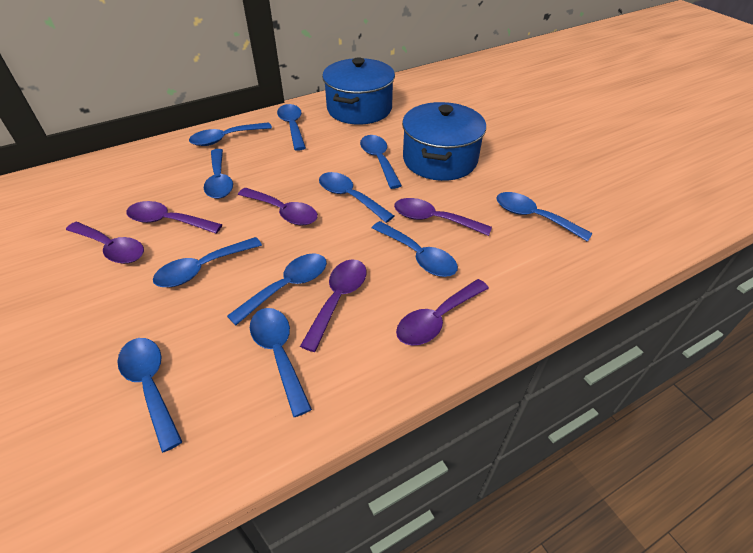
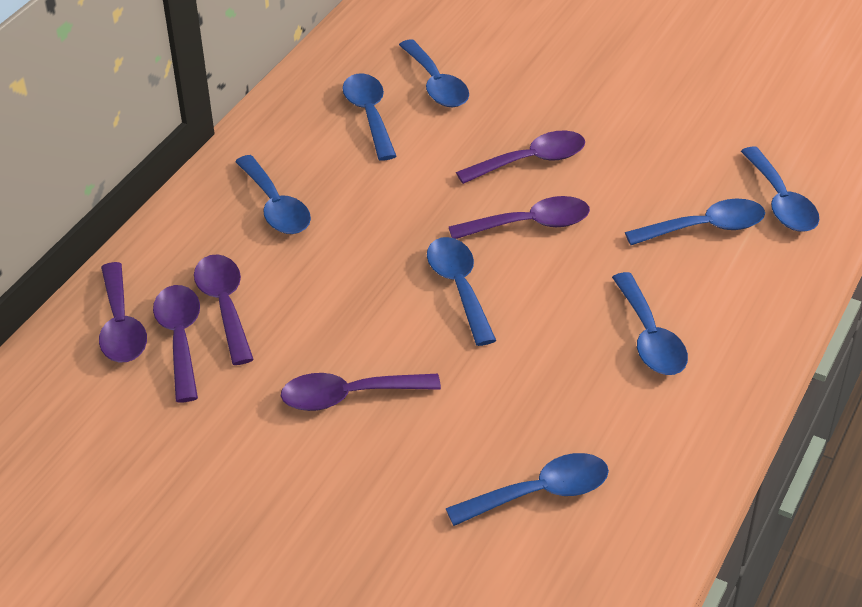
blue pot: [322,58,395,125] [402,102,486,181] = 2 -> none = 0
blue spoon: [117,338,182,453] [153,237,262,287] [189,122,272,146] [204,149,233,199] [227,253,327,325] [250,308,312,417] [277,104,306,151] [319,172,394,223] [360,135,402,189] [372,221,458,277] [497,192,593,242] = 11 -> [235,155,311,234] [342,73,397,161] [399,39,469,107] [427,237,497,346] [446,453,609,526] [612,272,688,375] [625,199,765,245] [741,146,820,232] = 8

